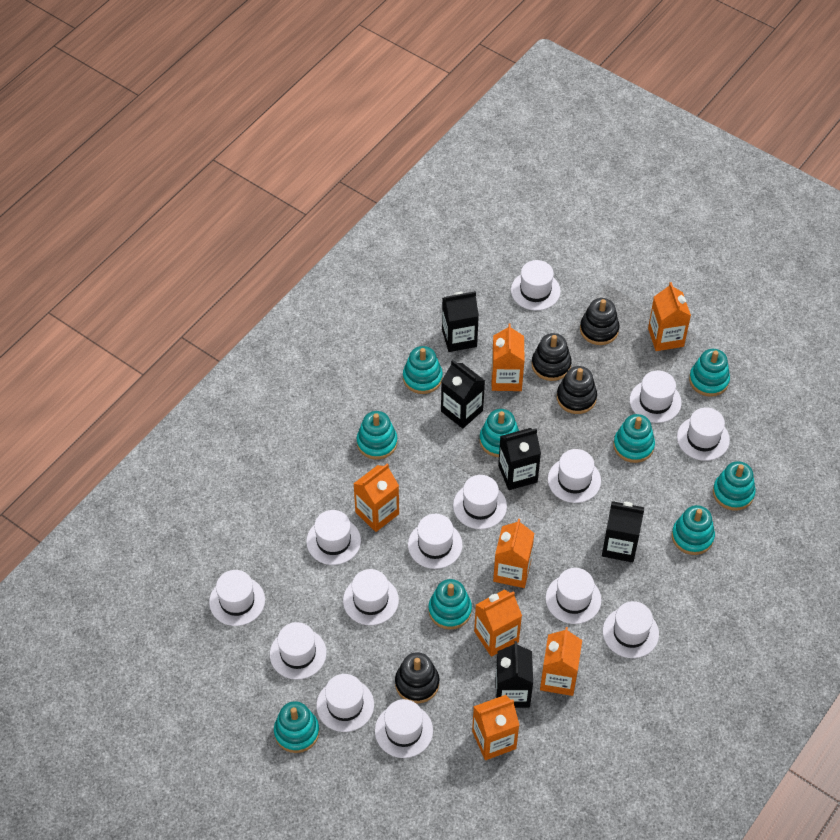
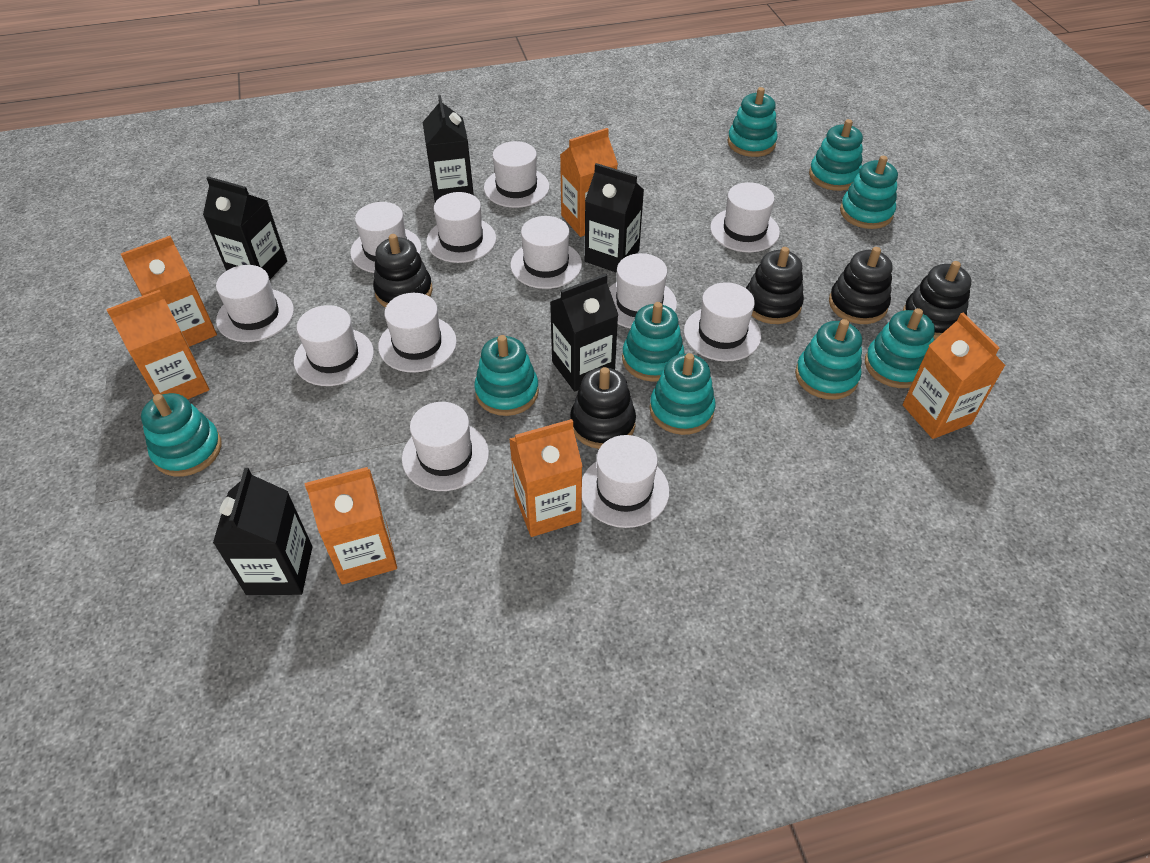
black stacking toy: [395,652,439,703] [532,333,572,381] [557,366,597,414] [580,298,619,345] = 4 -> [373,234,433,307] [570,367,636,449] [746,247,804,324] [829,247,893,324] [903,261,971,339] = 5
orange carton: [353,464,399,532] [472,695,519,760] [474,590,522,657] [492,324,525,391] [493,518,534,588] [540,627,582,696] [648,282,691,351] = 7 -> [106,290,210,399] [121,236,217,347] [304,467,397,584] [509,419,583,537] [560,128,618,237] [903,313,1006,439] = 6
white hat: [209,570,265,626] [270,622,327,680] [306,510,361,565] [316,674,374,732] [343,569,399,625] [375,699,433,758] [408,514,463,569] [453,475,507,529] [511,260,561,311] [546,568,601,624] [548,449,601,503] [603,601,659,658] [630,370,682,423] [677,407,730,461] = 14 -> [216,265,294,342] [294,305,374,386] [350,202,421,273] [378,293,457,373] [402,402,489,491] [426,192,496,263] [484,141,549,208] [510,216,582,289] [582,435,669,528] [609,253,677,329] [684,282,761,361] [710,182,780,252] = 12

